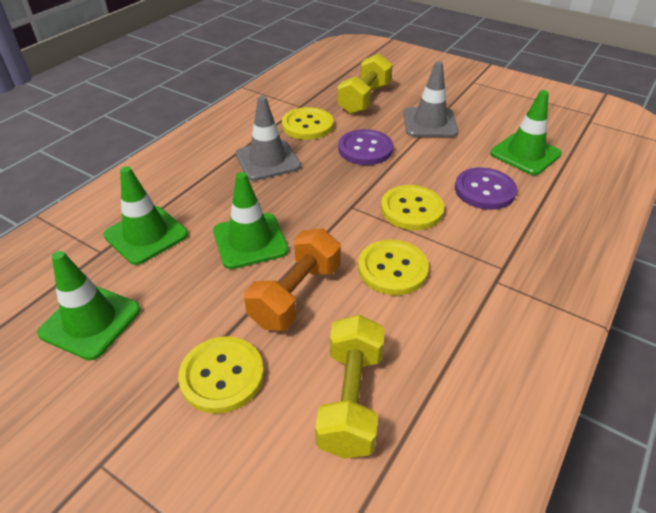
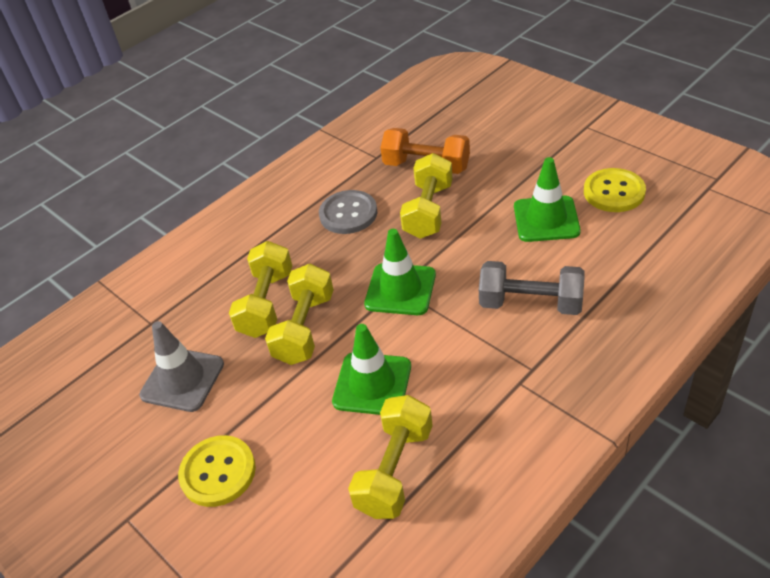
green traffic cone: [37,251,141,360] [103,166,188,265] [213,172,289,269] [490,90,562,175] = 4 -> [332,324,411,415] [364,229,436,315] [514,157,581,242] = 3
grey button: none = 0 -> [319,190,377,234] = 1
grey dumbbell: none = 0 -> [479,261,585,315] = 1
grey traffic cone: [235,96,301,181] [403,61,458,137] = 2 -> [139,321,224,412] = 1
purple button: [338,129,393,165] [455,167,517,210] = 2 -> none = 0
yellow button: [178,336,264,414] [282,107,333,140] [358,240,429,295] [381,185,444,230] = 4 -> [178,435,256,507] [584,168,646,212] = 2
yellow dumbbell: [315,315,385,459] [337,54,393,114] = 2 -> [229,241,292,338] [265,264,334,365] [348,395,433,519] [400,153,453,239] = 4

